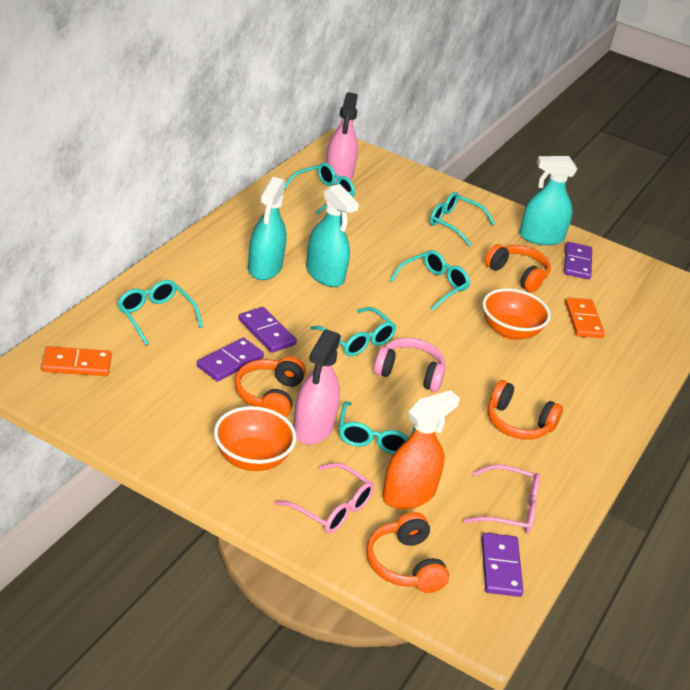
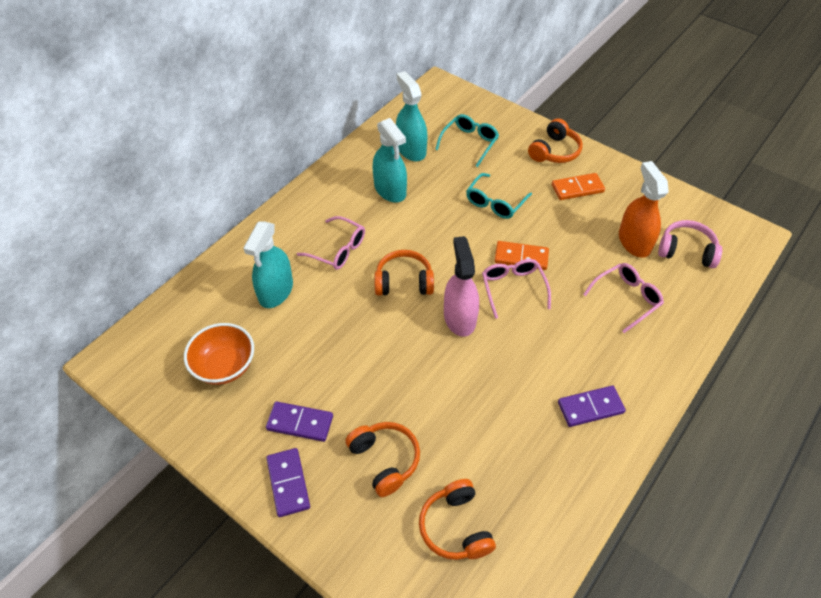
orange bowl: [214,406,296,471] [482,288,551,340] = 2 -> [184,323,254,385] = 1
pink glasses: [275,463,374,533] [463,464,540,534] = 2 -> [297,216,365,270] [482,259,551,319] [583,263,664,333] = 3
pink spray bottle: [293,329,341,445] [326,92,358,185] = 2 -> [444,236,479,337] = 1
purple domino: [197,338,264,382] [238,307,297,353] [482,533,523,597] [564,242,592,279] = 4 -> [266,401,333,442] [266,448,310,517] [558,386,626,427] = 3
turquoise glasses: [117,280,203,345] [284,163,355,215] [310,307,397,356] [339,401,415,454] [390,250,470,311] [430,192,495,247] = 6 -> [435,114,499,167] [466,173,532,219] = 2

